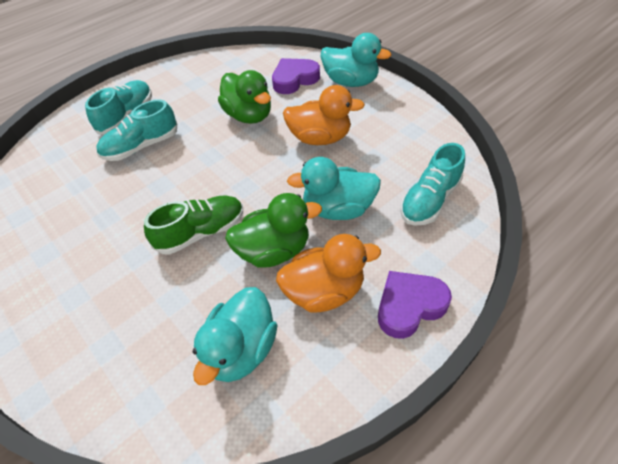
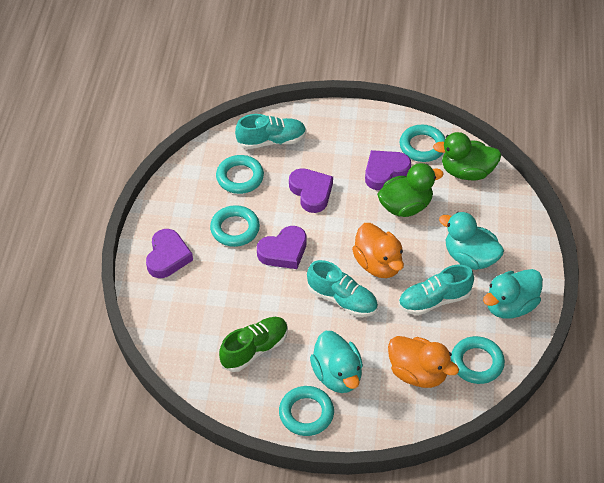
purple heart: [272,58,320,94] [378,271,452,339] = 2 -> [146,229,193,278] [257,226,307,269] [289,168,333,213] [365,150,411,190] = 4
turquoise ring: none = 0 -> [210,205,260,247] [216,155,264,194] [279,386,334,436] [400,125,445,162] [451,336,505,384] = 5

